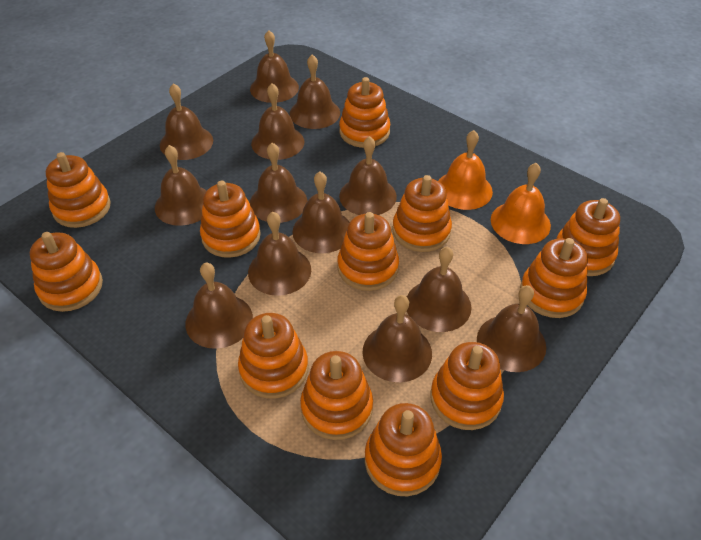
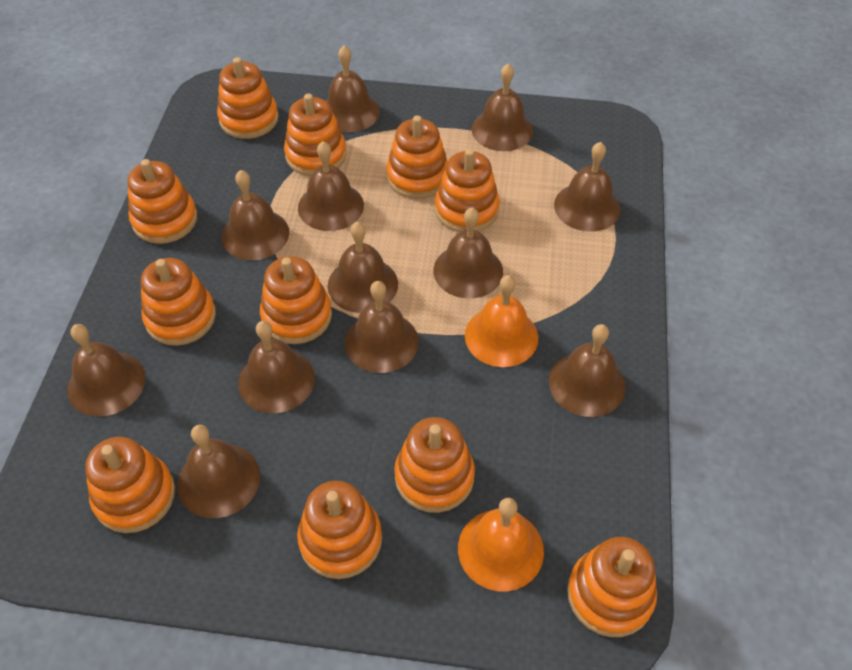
brown bell: [155,145,207,226] [160,83,213,160] [185,262,253,349] [248,212,311,296] [250,30,299,103] [250,143,307,223] [251,83,304,160] [290,54,340,129] [292,172,350,253] [339,136,397,215] [363,295,432,382] [407,247,472,332] [477,285,546,372] = 13 -> [67,324,145,417] [177,425,260,518] [221,170,289,260] [238,321,315,413] [298,141,364,231] [326,46,380,133] [327,222,398,313] [345,281,419,373] [433,208,503,298] [472,64,533,151] [549,324,626,417] [554,142,621,232] = 12
orange stacking toy: [30,232,103,312] [46,152,111,228] [200,180,261,258] [238,313,308,399] [300,351,373,440] [337,212,399,291] [339,77,391,148] [365,403,442,496] [392,175,452,252] [430,342,504,430] [520,238,588,318] [556,198,620,276] = 12 -> [85,437,175,533] [127,159,197,244] [141,258,216,346] [217,57,279,139] [260,256,332,344] [284,94,346,176] [297,481,382,579] [386,115,448,199] [394,417,475,513] [435,149,500,232] [567,537,657,637] = 11

